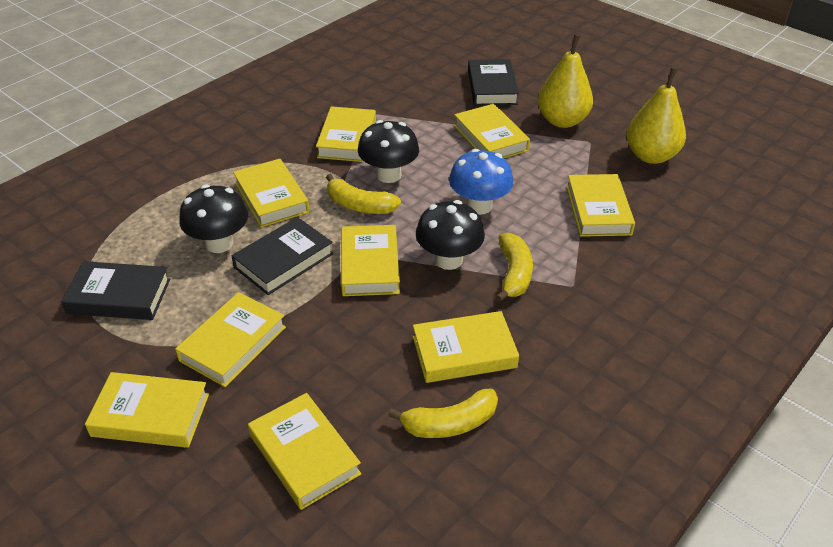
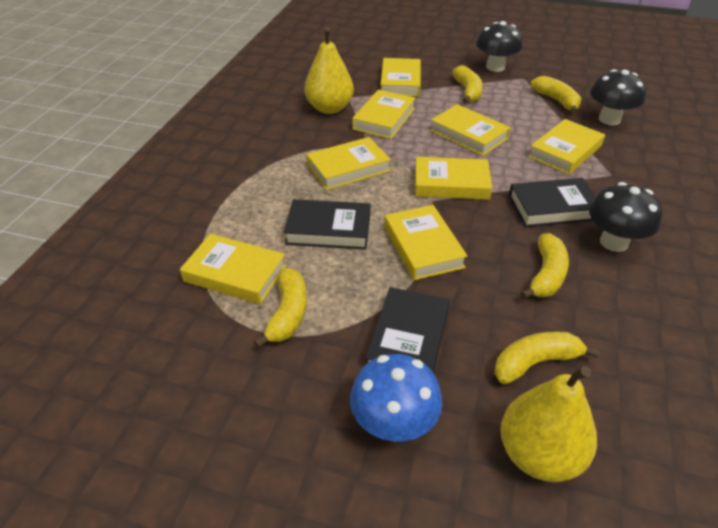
yellow banana: [326,174,401,214] [388,388,498,438] [496,233,533,302] = 3 -> [254,268,307,348] [452,66,483,103] [494,331,600,384] [521,233,569,299] [531,76,582,114] = 5
yellow book: [85,372,209,448] [175,292,286,387] [233,159,309,227] [248,393,361,510] [316,106,376,162] [341,225,400,296] [413,311,519,383] [454,104,530,158] [566,174,635,237] = 9 -> [180,234,286,304] [306,137,391,190] [352,90,416,139] [381,58,421,97] [384,205,468,280] [415,157,492,200] [430,104,511,156] [528,119,605,175] = 8

